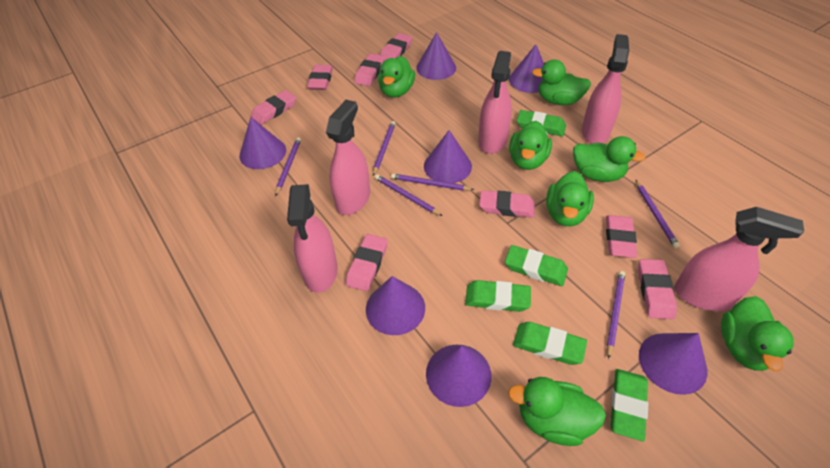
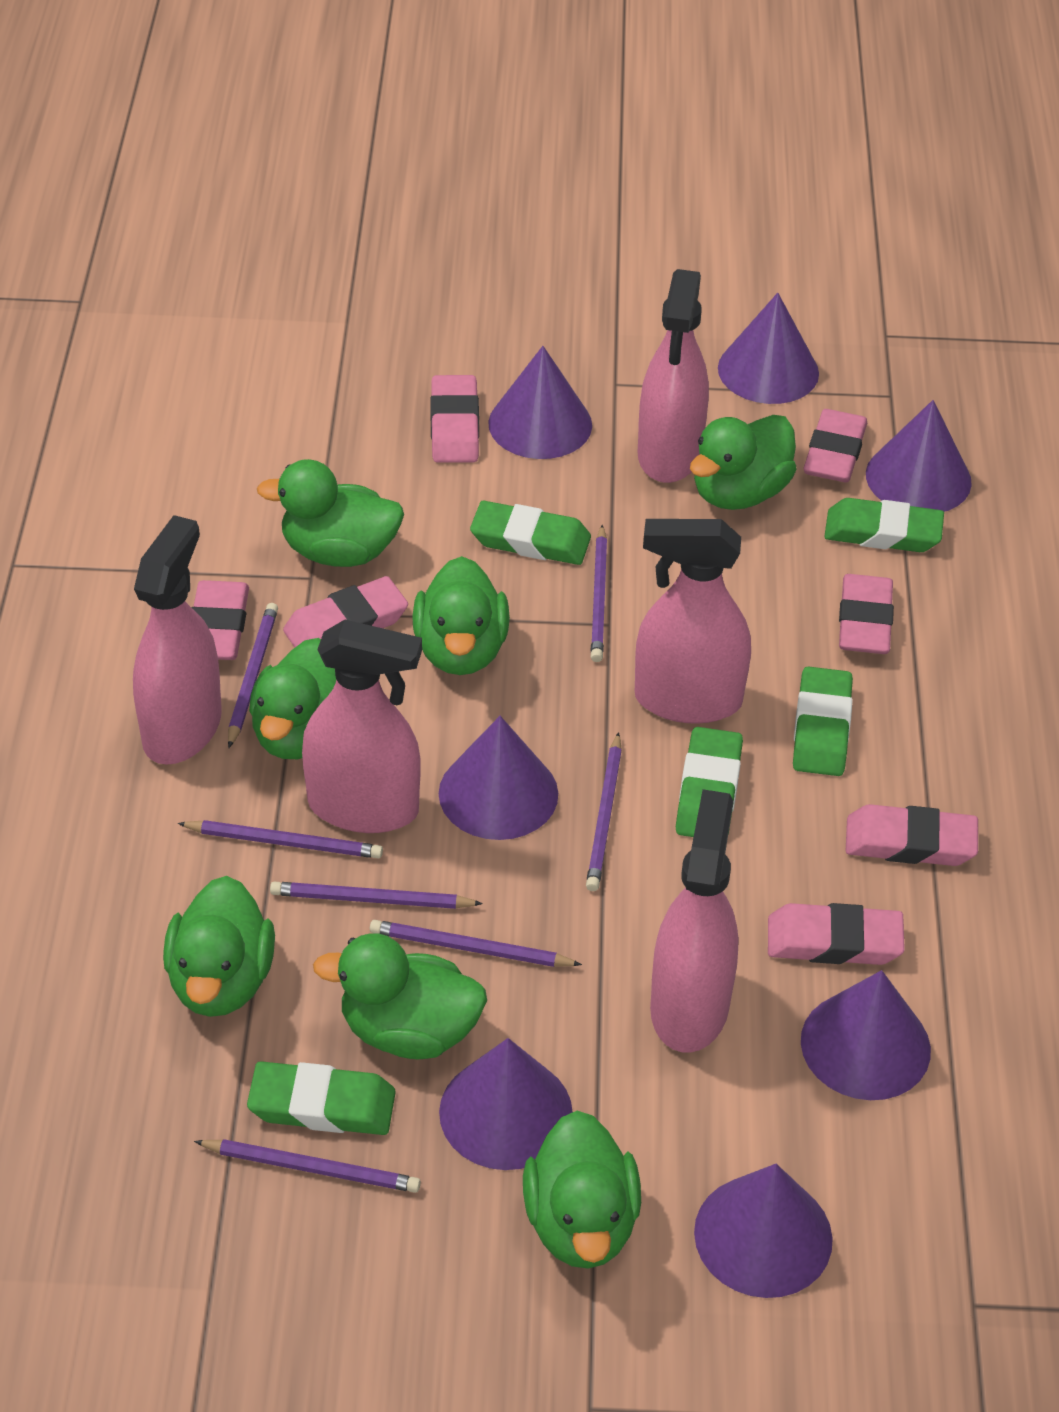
pink eraser: [251,90,296,125] [307,65,333,90] [346,234,388,291] [354,53,385,86] [380,33,412,61] [479,190,535,218] [606,215,637,258] [638,259,677,319] = 8 -> [191,580,249,660] [283,576,408,647] [430,375,479,463] [768,903,905,965] [804,409,867,482] [839,574,894,654] [846,804,978,866] = 7
purple pencil: [275,137,301,196] [373,121,396,176] [375,174,443,216] [391,174,474,191] [607,271,625,359] [636,180,680,248] = 6 -> [177,820,383,858] [194,1139,421,1193] [228,603,278,748] [270,882,483,909] [370,920,582,967] [586,732,622,891] [591,525,607,662] = 7

